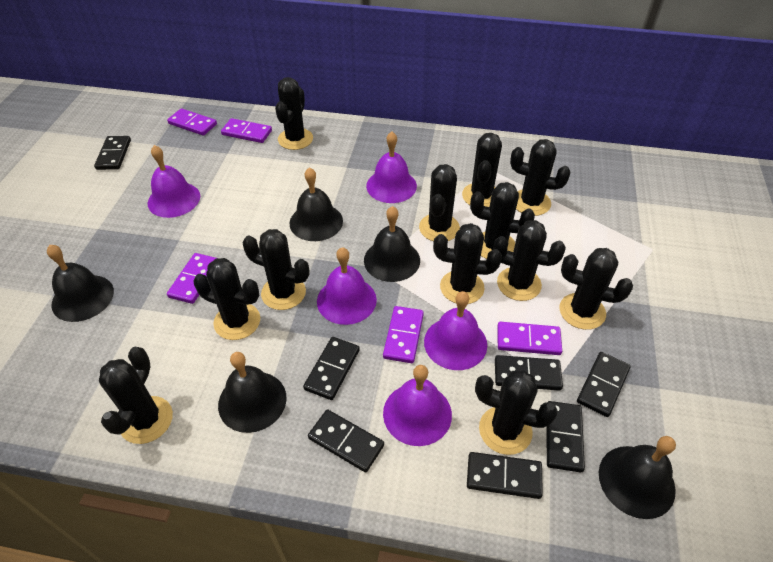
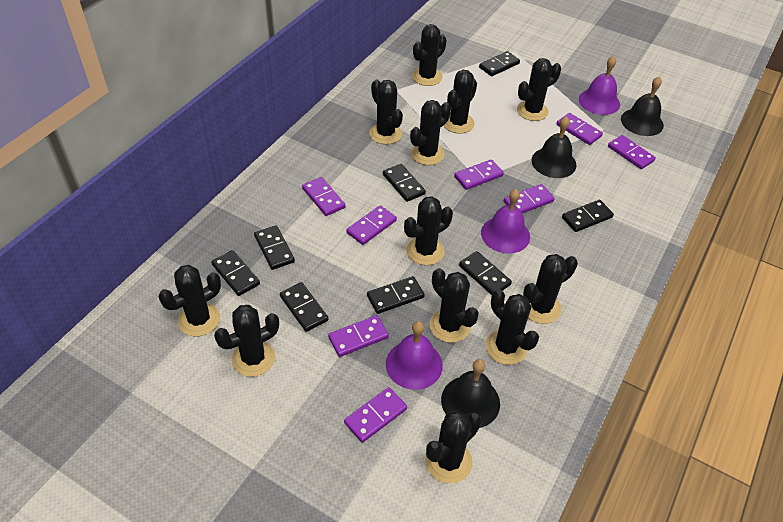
black bell: [47,245,114,322] [218,352,286,433] [289,167,343,241] [364,206,420,282] [599,436,676,519] = 5 -> [441,359,500,428] [531,116,576,178] [621,76,664,136] = 3
black domino: [94,136,131,170] [303,337,360,400] [308,409,384,472] [467,452,543,499] [495,355,563,391] [546,401,585,472] [577,352,631,417] = 7 -> [211,250,260,296] [254,225,295,270] [280,282,329,332] [367,276,425,314] [383,164,426,202] [459,251,512,295] [479,51,520,76] [562,200,614,232] = 8
purple bell: [148,145,200,218] [317,247,377,325] [366,132,417,203] [383,365,452,446] [424,291,487,370] = 5 -> [386,321,443,390] [481,189,530,254] [579,56,620,115] = 3
purple domino: [167,108,217,136] [167,253,216,304] [221,118,272,143] [383,306,424,363] [497,322,562,355] = 5 -> [302,177,346,216] [328,315,389,357] [344,387,407,443] [346,205,397,245] [454,159,504,190] [504,184,555,213] [556,113,603,145] [608,135,656,169] = 8

